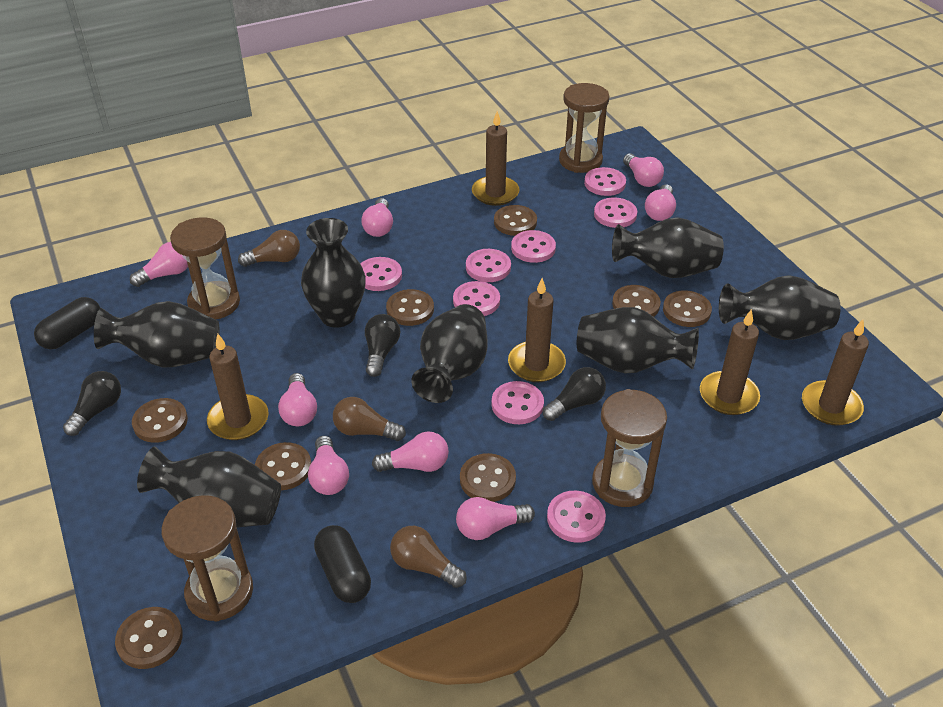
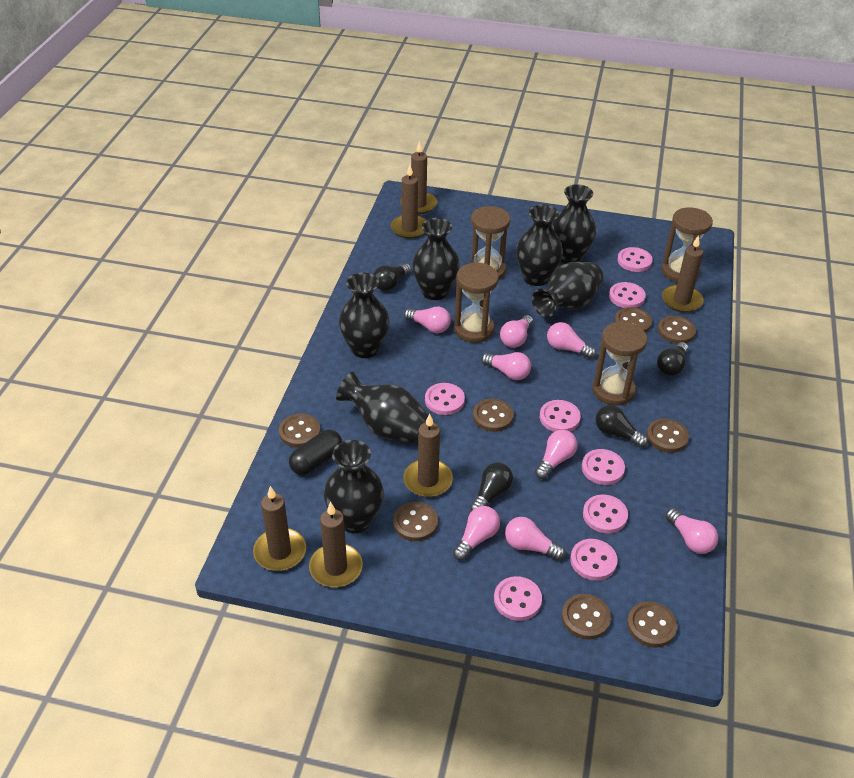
black capsule: [34,297,100,349] [314,525,371,603] = 2 -> [289,430,342,475] = 1
black light bulb: [63,371,121,436] [365,314,400,377] [543,367,606,421] = 3 -> [373,263,411,291] [470,462,513,512] [596,405,648,448] [657,342,688,376] = 4
brown candle: [207,334,269,440] [472,111,520,206] [508,278,566,382] [700,309,760,415] [802,320,869,426] = 5 -> [253,486,306,571] [309,502,363,587] [391,165,426,239] [400,141,437,214] [403,414,453,497] [662,235,704,312] = 6
brown light bulb: [238,230,300,267] [333,397,406,441] [390,526,467,588] = 3 -> none = 0

